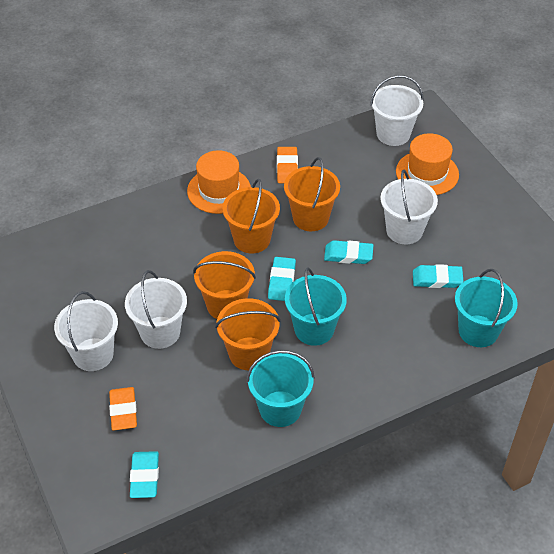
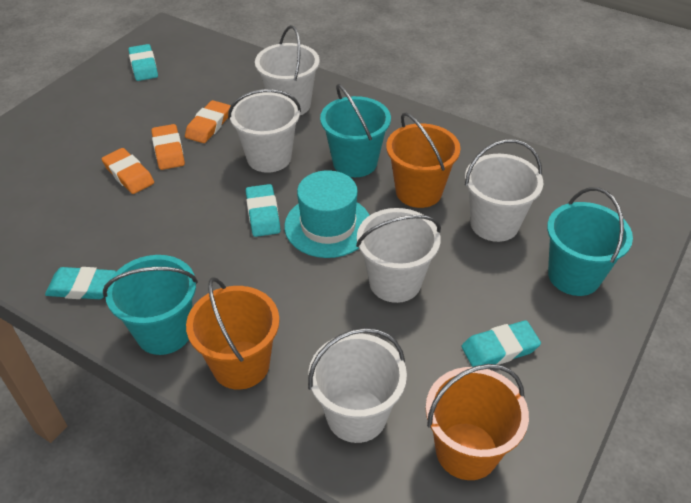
orange bucket: [193,251,256,319] [215,298,281,370] [223,179,280,254] [284,157,340,231] = 4 -> [186,277,280,390] [386,112,461,208] [426,364,529,480] = 3
orange eraser: [109,387,137,430] [277,147,298,183] = 2 -> [102,148,154,194] [151,124,185,170] [185,100,231,143] = 3
orange hat: [187,150,251,214] [396,133,459,195] = 2 -> none = 0
turquoise hat: none = 0 -> [284,170,370,258] = 1
white bucket: [54,291,118,371] [125,270,187,349] [370,75,424,146] [380,170,438,244] = 4 -> [228,89,301,173] [255,25,320,115] [308,328,407,443] [356,208,441,303] [465,139,544,242] = 5

